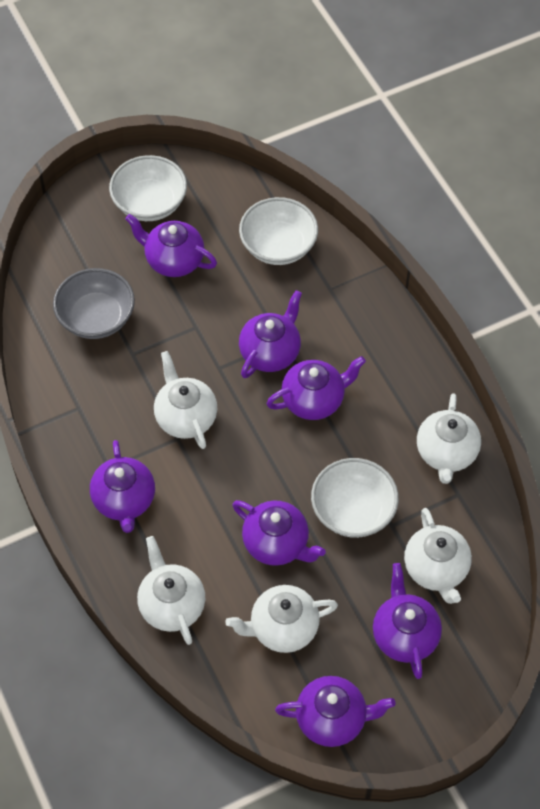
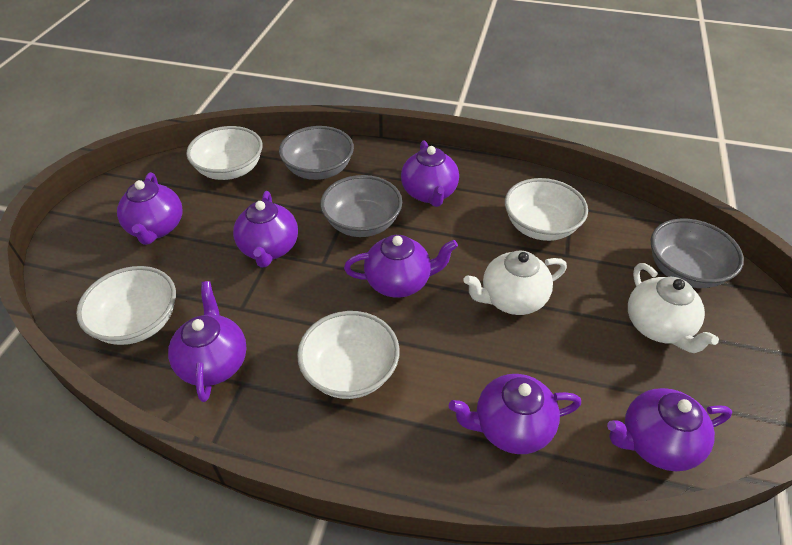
grey bowl: [53,268,135,339] = 1 -> [279,126,354,180] [320,175,402,237] [651,219,744,288] = 3
white bowl: [109,155,187,221] [239,197,318,265] [311,458,399,538] = 3 -> [76,266,176,345] [186,126,263,180] [297,311,400,399] [505,178,588,241] = 4
white teapot: [137,536,205,645] [154,351,217,449] [225,585,338,653] [404,508,472,604] [417,393,481,484] = 5 -> [464,250,567,315] [628,263,719,353] = 2

